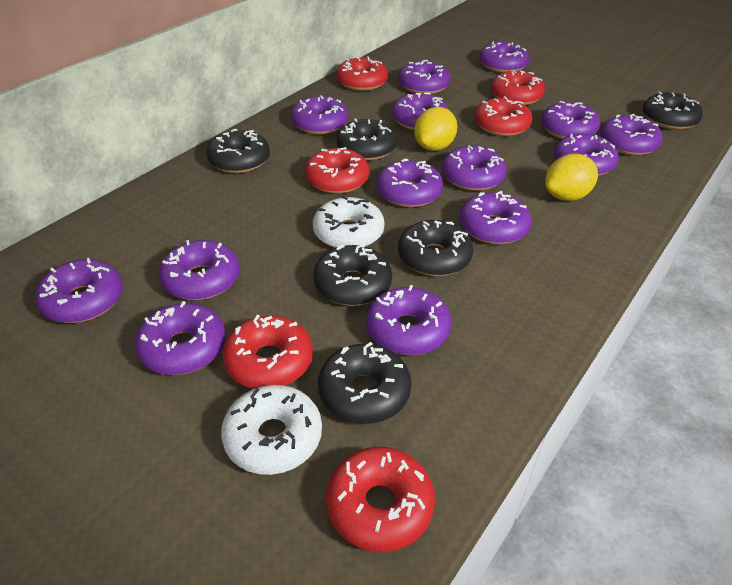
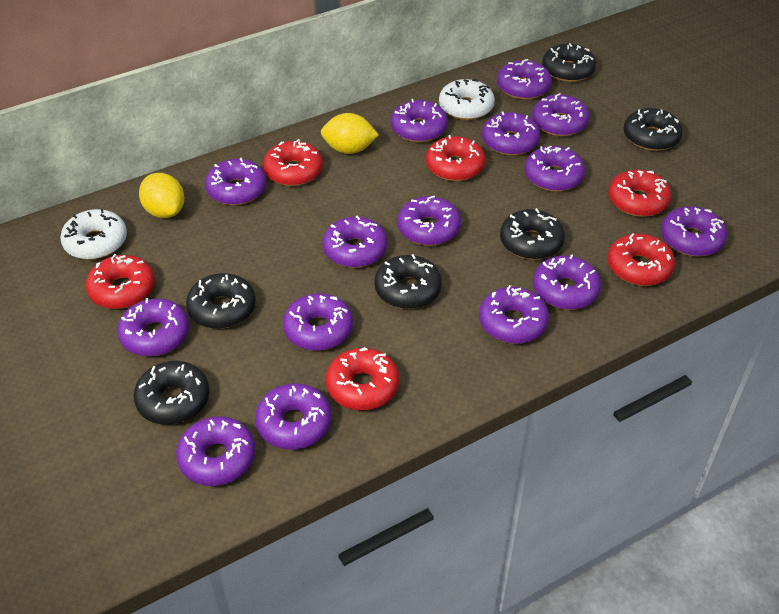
purple donut: [35,258,123,323] [135,301,226,375] [159,240,239,300] [291,95,348,135] [366,285,451,355] [377,159,443,207] [392,92,448,130] [399,60,451,94] [442,145,507,191] [460,191,532,244] [480,42,529,73] [541,101,601,139] [554,134,619,176] [600,114,663,156] = 14 -> [117,298,189,357] [176,416,256,486] [205,158,267,205] [255,383,332,449] [283,293,353,351] [322,215,387,268] [391,99,448,142] [397,196,461,246] [479,285,549,344] [482,111,540,156] [497,59,552,100] [524,146,585,192] [532,93,589,136] [533,254,601,310] [661,206,727,256] = 15

